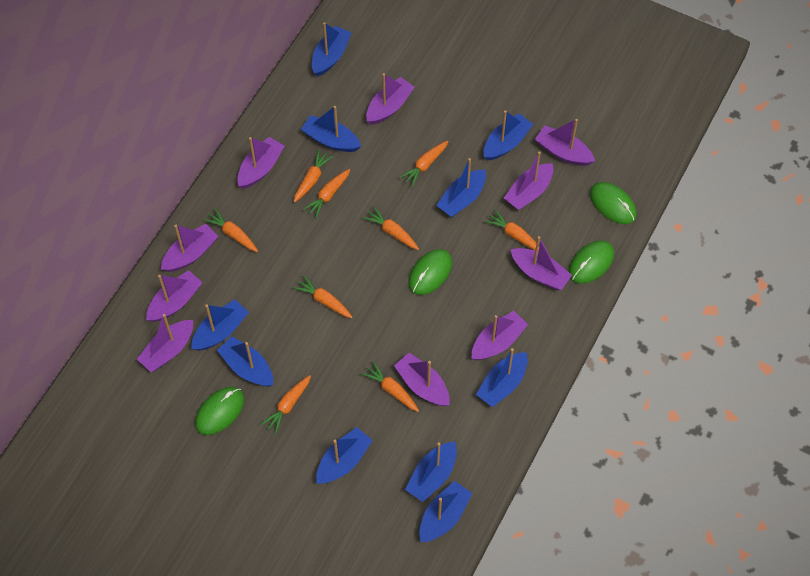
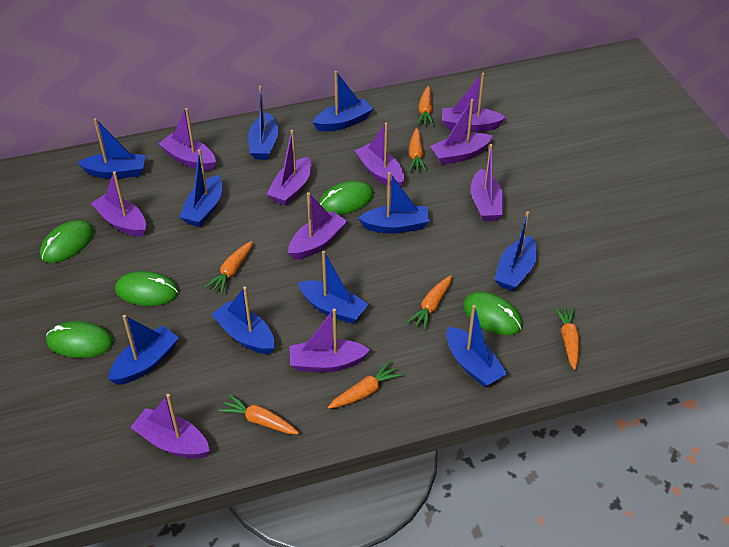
green mouse: [195,387,245,435] [408,249,452,295] [568,240,614,284] [590,182,637,224] = 4 -> [40,220,94,263] [46,321,113,358] [115,271,179,306] [319,181,374,215] [463,292,523,335] = 5
orange carrot: [203,208,258,252] [261,375,311,434] [293,149,333,203] [293,275,352,318] [303,169,350,219] [361,361,419,412] [363,206,419,250] [399,141,449,187] [484,209,539,252] = 9 -> [205,241,253,294] [218,394,299,434] [328,361,403,409] [407,275,452,330] [409,128,427,172] [417,86,434,126] [553,306,580,370] = 7

